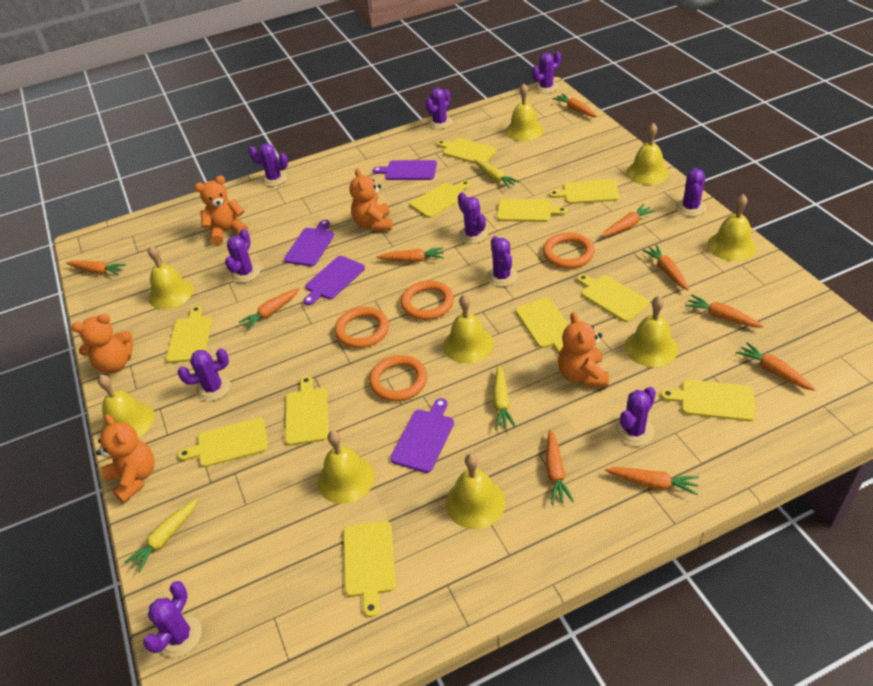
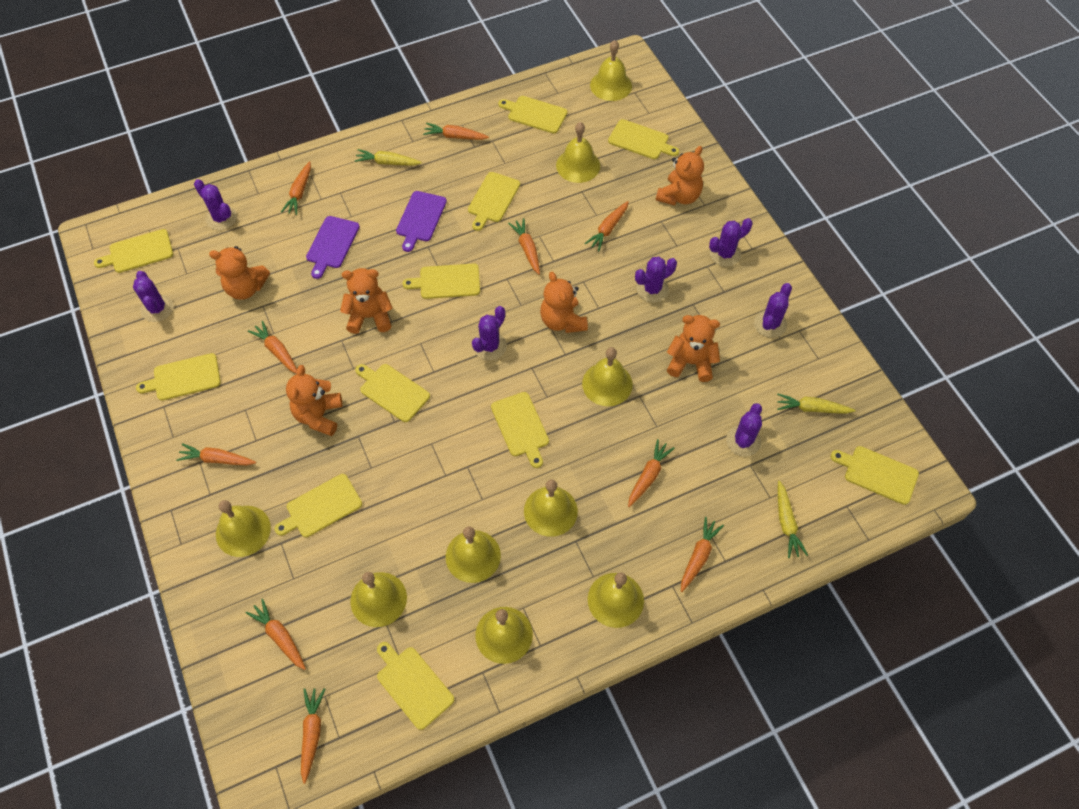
orange ring: [335,307,389,348] [369,355,427,402] [401,281,454,320] [543,232,595,269] = 4 -> none = 0
orange teddy bear: [72,314,133,373] [96,415,155,503] [194,175,248,245] [350,168,393,231] [558,312,609,387] = 5 -> [209,246,270,300] [286,365,342,436] [340,268,393,334] [540,272,588,333] [656,146,704,206] [667,315,720,382] = 6
purple cactus: [143,581,202,658] [177,348,230,401] [225,229,260,283] [249,144,288,186] [425,88,453,129] [458,192,488,244] [487,236,518,287] [532,51,561,94] [615,387,656,446] [676,168,706,216] = 10 -> [133,271,174,322] [194,179,237,230] [472,306,507,360] [635,257,677,302] [709,218,753,267] [726,403,762,456] [754,283,792,338] = 7
purple cutting board: [284,220,334,266] [303,256,365,305] [373,160,437,180] [390,398,454,473] = 4 -> [306,216,360,279] [396,191,447,252] = 2

